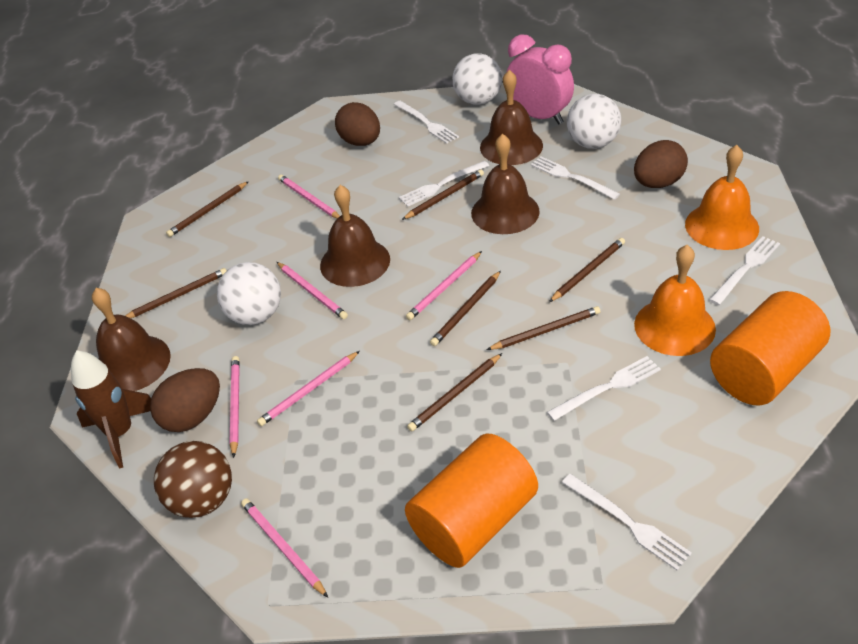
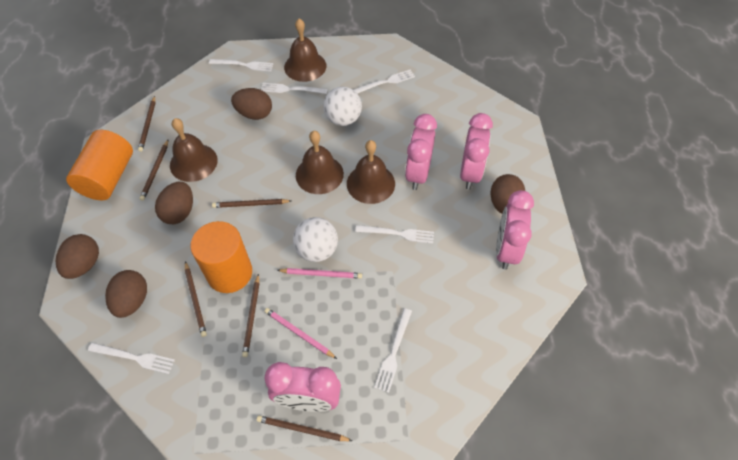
brown ball: [154,441,232,518] = 1 -> none = 0
brown egg: [150,368,220,432] [335,102,380,146] [634,140,688,188] = 3 -> [56,234,99,279] [105,270,147,318] [155,182,193,224] [231,88,272,120] [490,174,525,214] = 5
brown pencil: [125,268,227,318] [166,181,249,237] [402,169,484,220] [407,353,502,432] [430,271,501,346] [487,306,601,350] [549,238,625,302] = 7 -> [138,96,155,152] [140,140,168,201] [185,261,207,337] [212,199,291,208] [242,274,260,357] [257,415,352,441] = 6
brown rocket: [71,350,151,469] = 1 -> none = 0
orange bell: [634,245,716,356] [685,145,759,250] = 2 -> none = 0
pink clock: [507,34,574,124] = 1 -> [265,362,341,412] [405,114,437,190] [460,113,493,190] [496,190,534,270] = 4
pink pencil: [229,356,240,458] [241,498,328,597] [257,351,360,426] [277,262,348,319] [278,174,340,218] [406,251,482,320] = 6 -> [264,308,337,359] [277,268,362,279] = 2
white ball: [217,262,281,325] [452,53,502,105] [567,94,621,149] = 3 -> [293,217,338,262] [323,87,362,126] = 2

